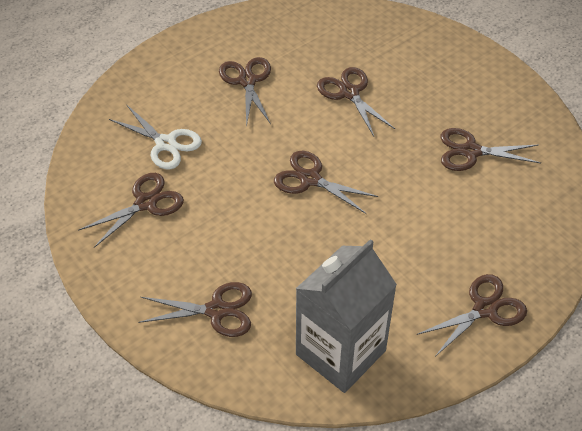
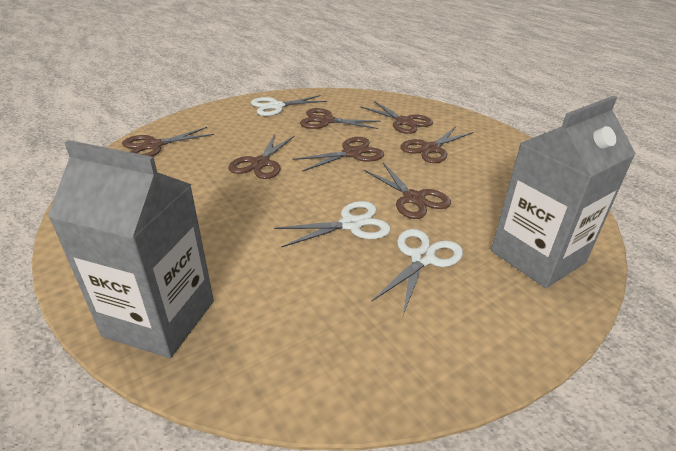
grey carton: [296,239,397,393] = 1 -> [48,140,214,358] [491,96,636,288] = 2
white scissors: [109,104,202,169] = 1 -> [251,95,327,116] [274,201,391,247] [372,229,463,315] = 3

